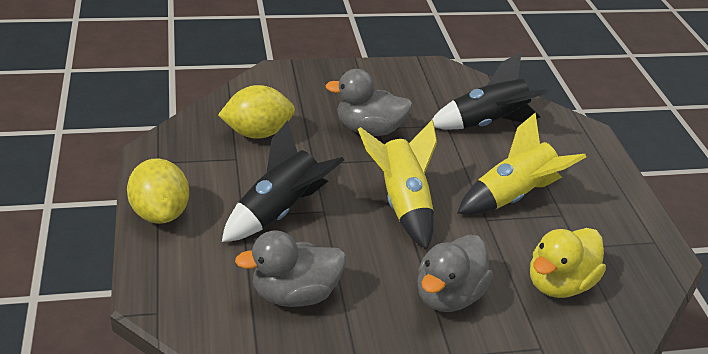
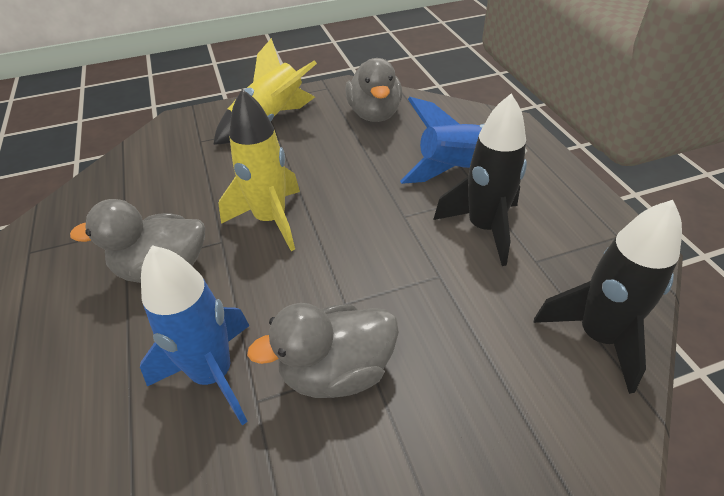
blue rocket: none = 0 -> [140,245,250,425] [400,97,527,184] = 2
yellow duck: [530,228,606,298] = 1 -> none = 0
yellow lemon: [127,159,189,224] [218,85,295,139] = 2 -> none = 0

